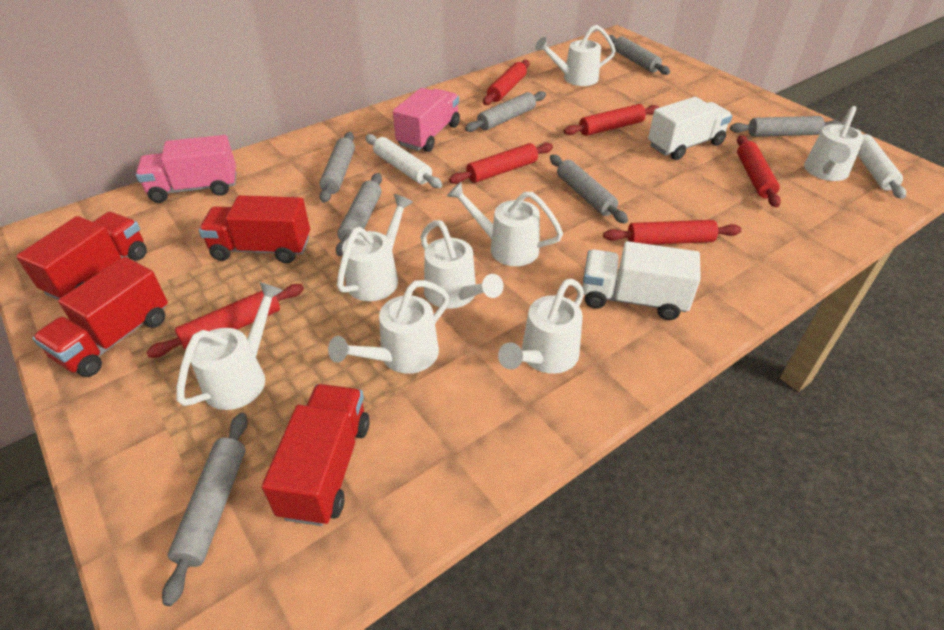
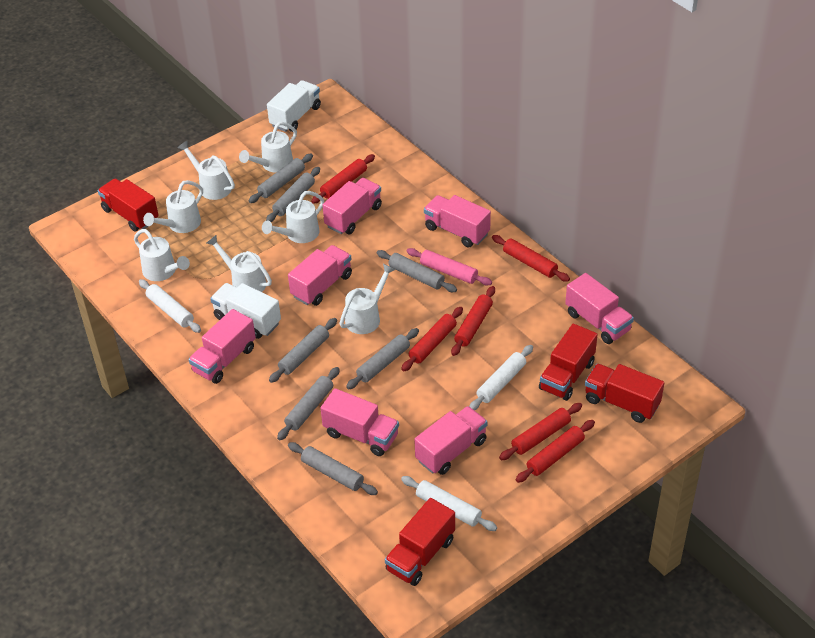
pink rolling pin: none = 0 -> [407,248,492,286] = 1
pink truck: [136,135,236,203] [393,88,460,152] = 2 -> [188,309,256,384] [288,245,352,306] [320,388,399,456] [323,178,382,234] [414,406,487,475] [424,195,491,248] [565,273,634,344] = 7
white rolling pin: [365,134,442,188] [856,129,906,199] = 2 -> [139,279,201,333] [401,476,497,531] [469,345,533,410] = 3
white watering can: [176,282,284,410] [328,280,450,374] [337,194,413,301] [420,220,504,309] [447,182,563,266] [498,278,584,374] [535,25,616,86] [804,106,864,181] = 8 -> [134,229,190,281] [143,180,203,233] [177,141,235,200] [207,235,272,292] [239,122,297,173] [262,191,324,243] [339,264,396,334] = 7

